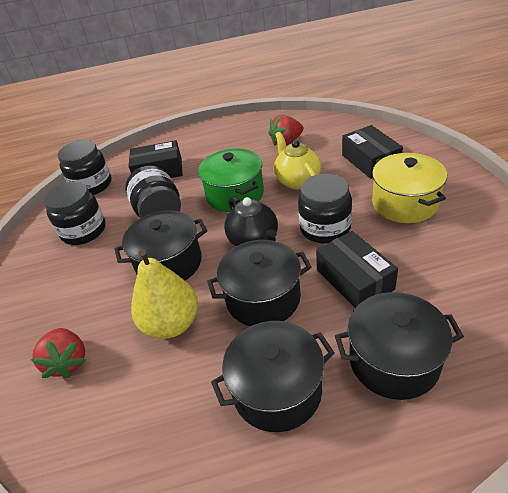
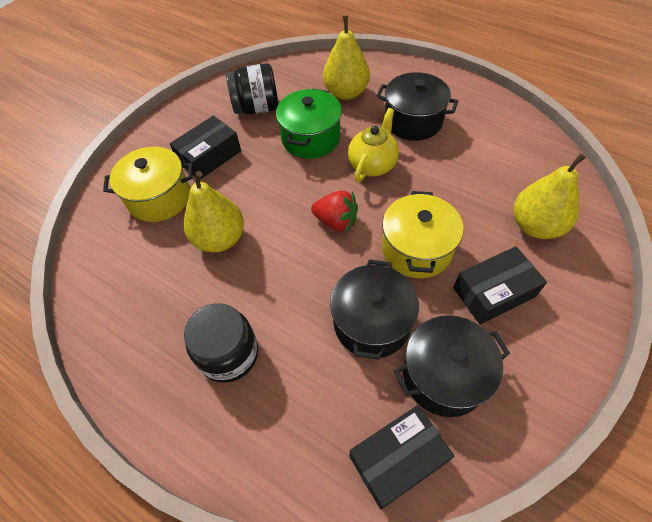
black jar: [44,181,106,245] [58,140,112,195] [125,165,181,218] [298,174,352,243] = 4 -> [184,303,258,383] [226,63,278,115] = 2
black pot: [114,210,207,280] [207,240,312,326] [211,321,335,432] [335,292,464,400] = 4 -> [330,259,419,360] [376,72,458,141] [394,315,510,417] = 3
black teapot: [224,197,278,246] = 1 -> none = 0
red strawberry: [31,328,86,378] [268,115,303,146] = 2 -> [311,191,358,232] = 1
yellow pear: [131,249,198,339] = 1 -> [184,171,244,253] [323,15,370,100] [514,153,586,239] = 3
yellow pot: [372,153,447,223] = 1 -> [103,146,193,222] [382,191,464,278] = 2

